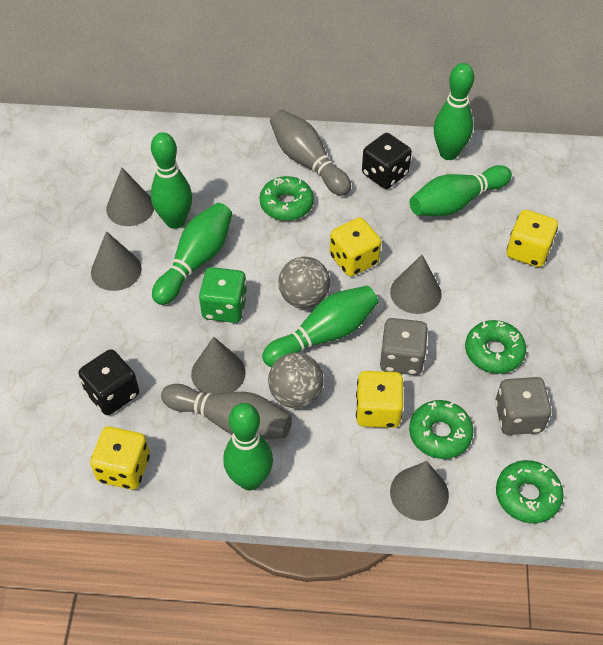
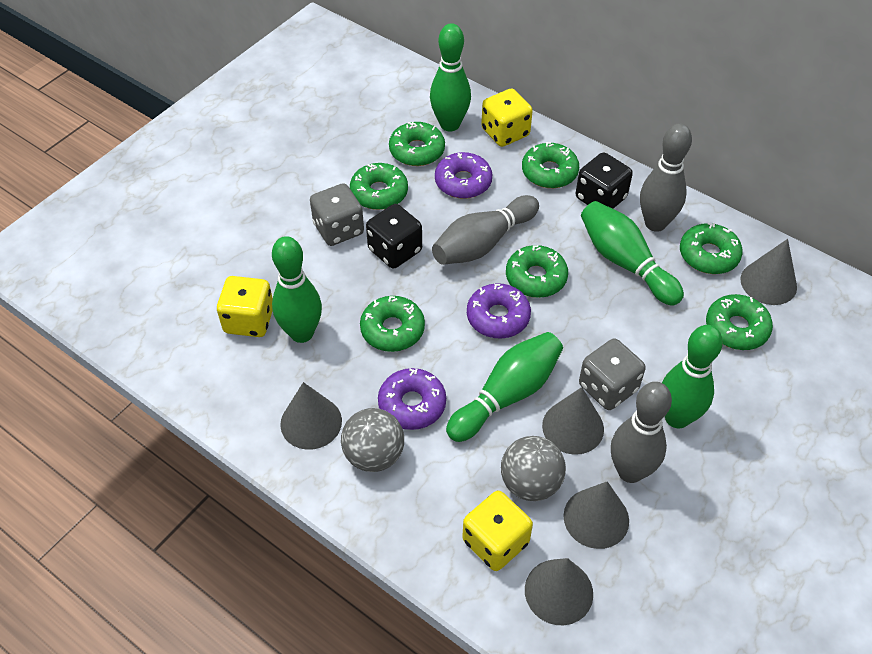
green bowling pin: [151,132,192,229] [152,203,232,305] [223,403,273,491] [262,286,378,367] [410,165,512,216] [434,63,474,160] = 6 -> [272,236,322,343] [430,23,471,132] [446,332,563,442] [581,201,684,306] [662,325,723,428] = 5
green dice: [199,267,247,323] = 1 -> none = 0
green donut: [260,176,314,221] [409,400,474,459] [465,320,526,374] [496,460,564,523] = 4 -> [350,163,408,210] [360,296,425,352] [389,122,445,166] [506,245,568,298] [522,142,579,188] [680,223,743,274] [706,294,773,350] = 7
grey bowling pin: [161,384,292,440] [270,110,351,196] = 2 -> [432,195,539,265] [611,382,672,483] [640,124,692,232] = 3
purple donut: none = 0 -> [378,368,446,430] [435,152,492,199] [467,283,531,339] = 3
yellow dice: [90,427,150,490] [330,217,381,277] [356,371,404,428] [507,210,558,267] = 4 -> [217,276,273,337] [462,491,533,571] [481,89,533,147] = 3

